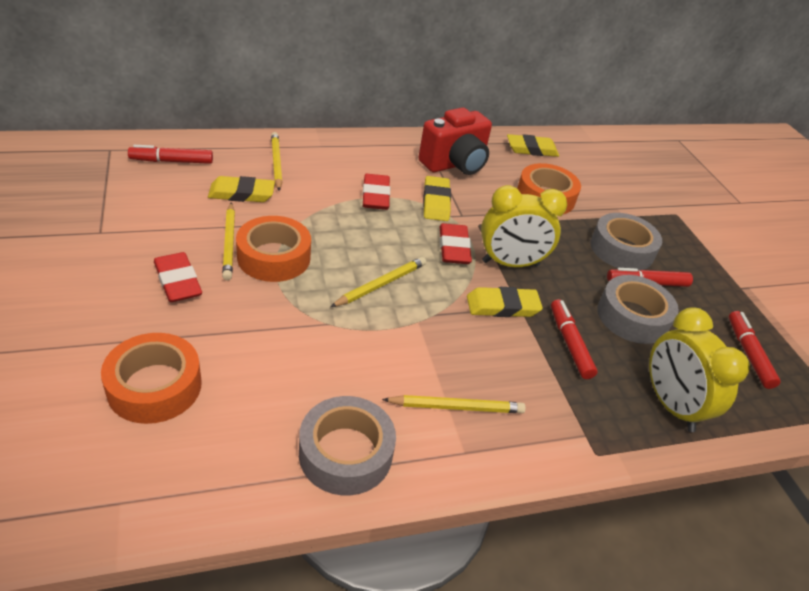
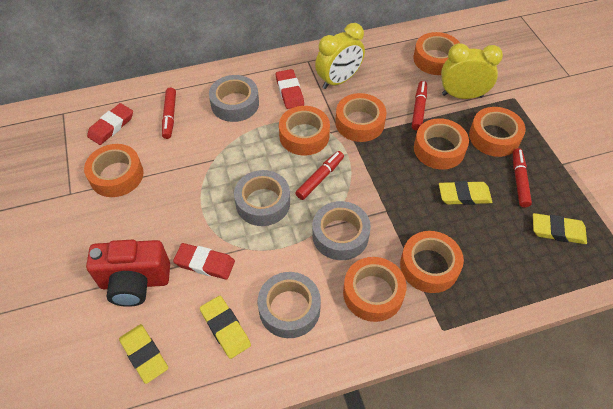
grey tape: [299,396,396,495] [590,213,662,270] [597,275,679,344] = 3 -> [209,75,259,122] [234,170,290,226] [258,272,321,338] [312,201,371,260] = 4
orange tape: [101,333,202,424] [236,216,311,282] [517,163,581,214] = 3 -> [84,144,143,197] [279,106,330,155] [335,93,386,142] [343,257,406,322] [400,231,464,293] [413,32,460,75] [414,118,469,170] [469,107,525,157] = 8
yellow pencil: [222,202,235,281] [271,132,282,191] [330,257,426,307] [382,395,526,413] = 4 -> none = 0

